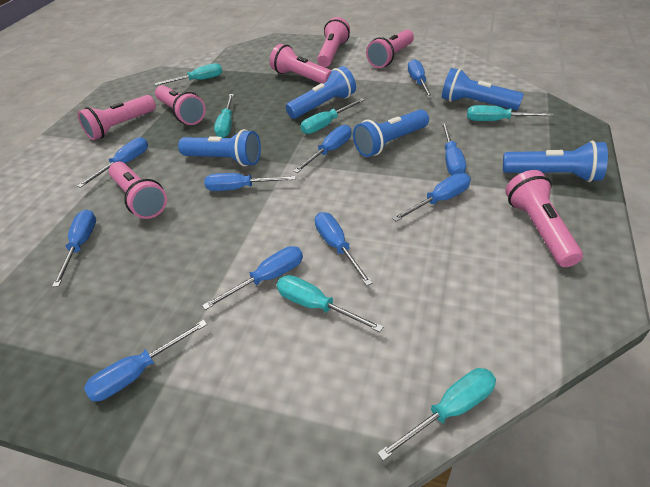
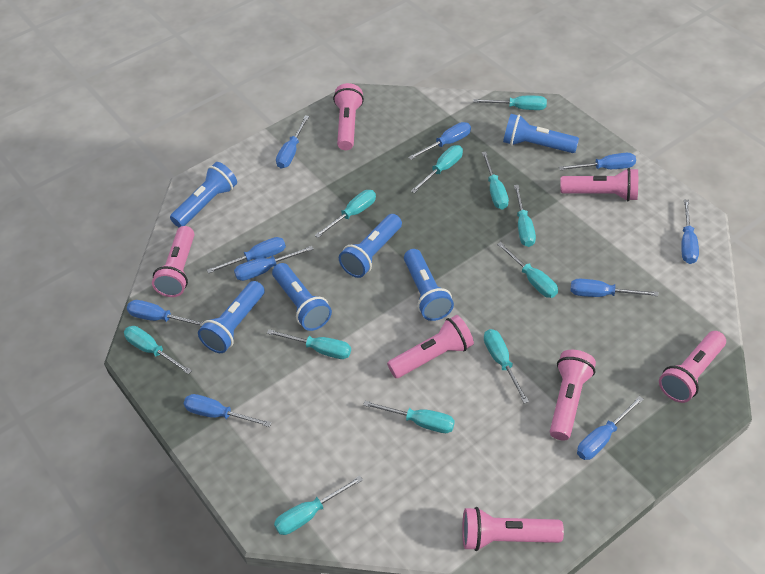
blue flashlight: [178,129,261,166] [286,66,356,119] [353,109,429,157] [442,68,524,110] [503,141,608,182] = 5 -> [170,162,237,228] [198,281,265,353] [272,263,332,331] [339,214,402,278] [404,249,454,321] [503,114,579,153] = 6
turquoise screwdriver: [155,63,222,86] [214,94,234,138] [277,275,384,332] [301,98,364,134] [377,368,496,461] [467,105,554,121] = 6 -> [124,326,192,374] [267,329,351,359] [274,476,363,535] [315,190,376,238] [363,401,455,433] [411,145,463,193] [473,96,547,110] [482,152,509,209] [484,329,529,403] [497,242,558,298] [514,185,536,247] = 11

